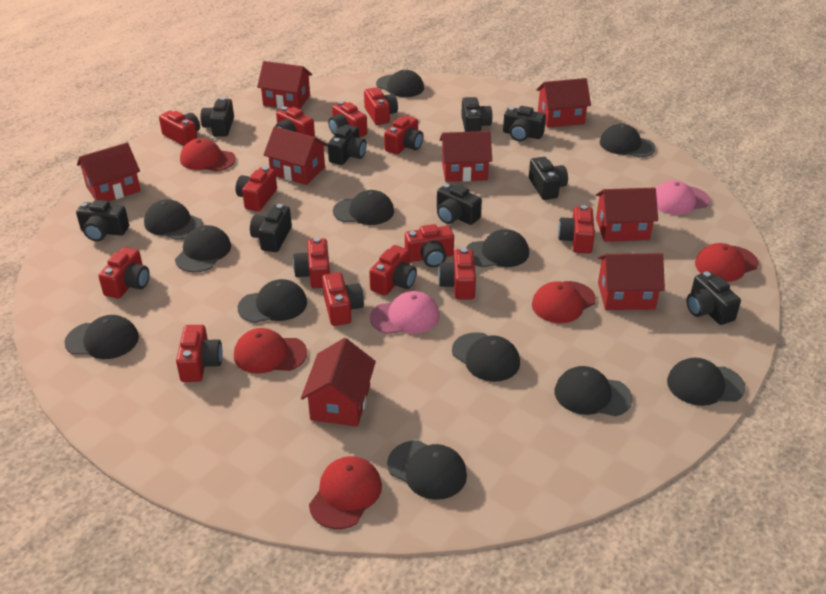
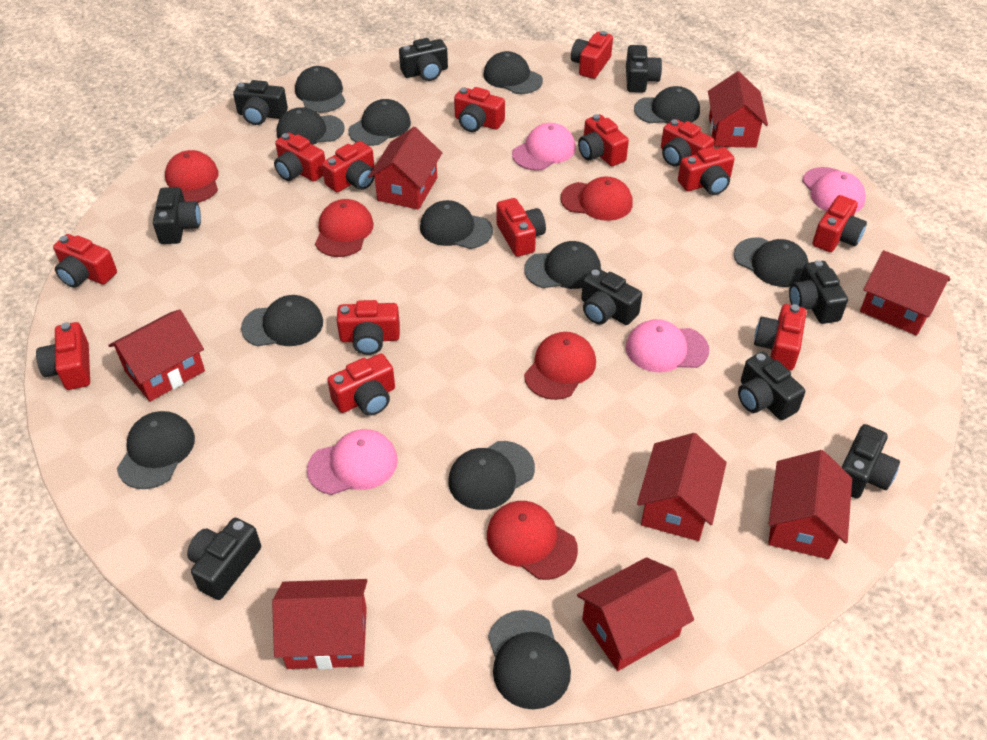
pink cap: [370,291,440,334] [656,180,710,215] = 2 -> [307,429,398,495] [512,123,576,171] [626,319,709,372] [802,167,866,213] = 4

